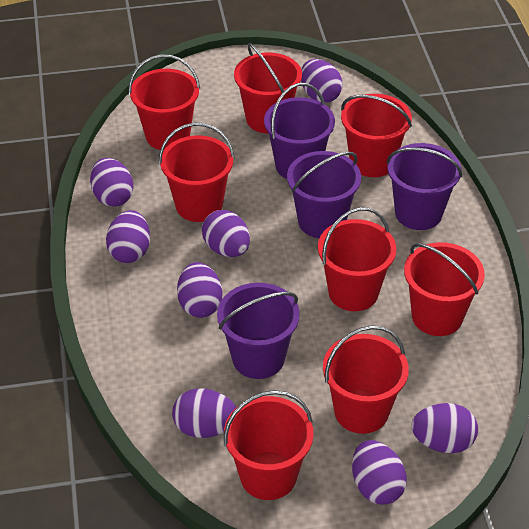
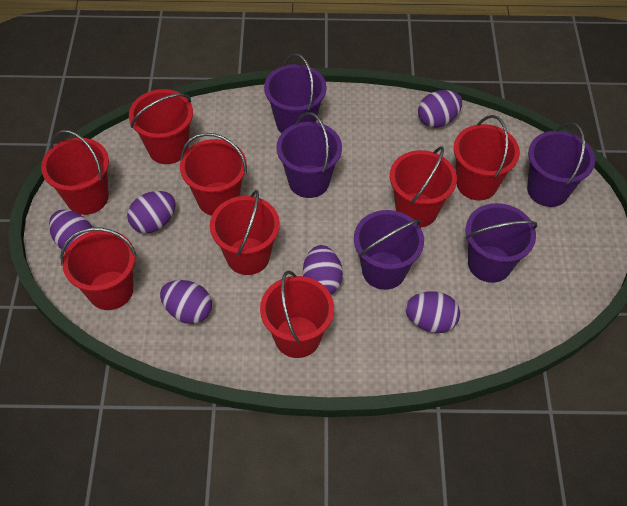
purple bucket: [217,283,300,379] [264,83,335,179] [287,151,361,238] [387,143,463,230] = 4 -> [264,54,327,133] [277,112,342,198] [354,210,424,290] [465,203,537,283] [527,122,595,207] = 5
purple egg: [90,158,133,207] [106,210,150,263] [172,388,236,438] [177,262,222,318] [202,210,250,257] [301,59,343,103] [352,440,407,505] [411,403,478,453] = 8 -> [49,210,93,251] [127,191,176,234] [160,280,212,324] [303,245,343,294] [405,291,460,333] [418,90,462,128] = 6

